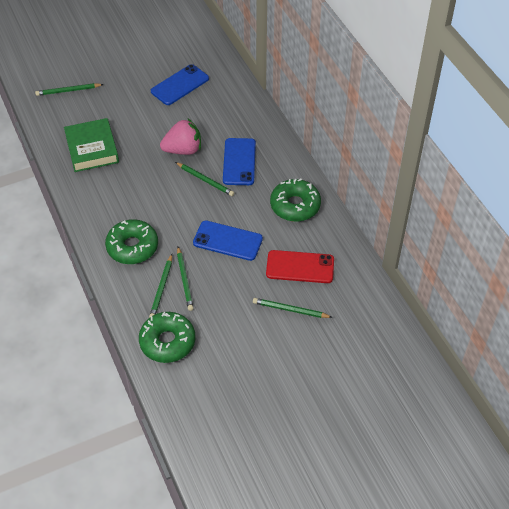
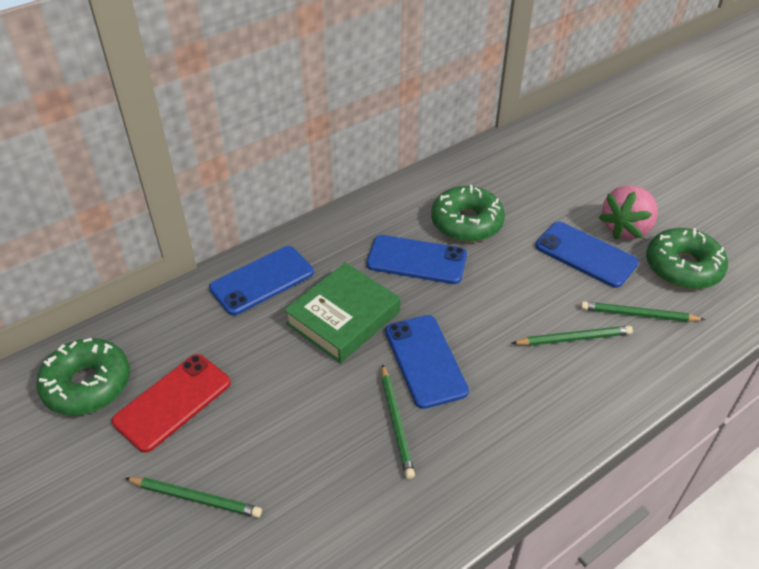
blue phone: [151,64,209,105] [193,220,263,261] [223,138,256,185] = 3 -> [209,246,314,315] [367,235,467,284] [385,315,469,409] [535,222,639,288] = 4
green pencil: [35,83,104,96] [149,254,172,318] [175,162,234,196] [177,247,193,311] [253,298,333,318] = 5 -> [125,477,262,518] [381,364,415,479] [512,326,633,346] [581,301,705,322] = 4

